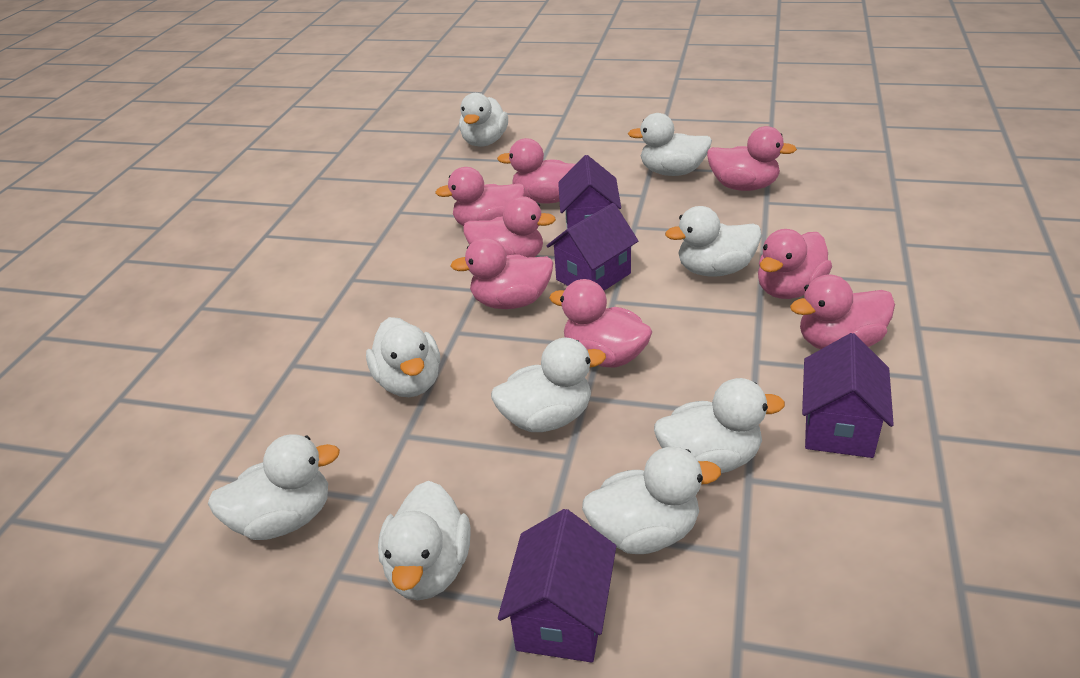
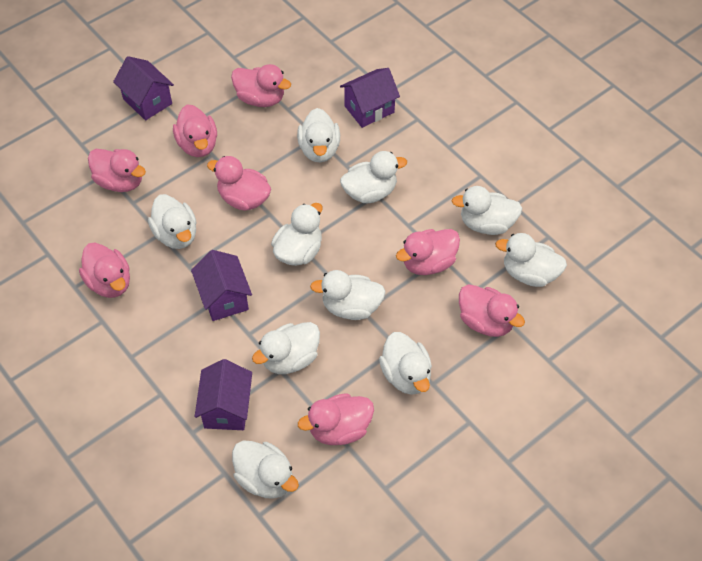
white duck: [208,434,340,540] [366,317,440,397] [378,481,470,600] [459,93,508,147] [491,338,606,432] [582,447,721,554] [628,113,712,176] [654,378,785,473] [665,206,762,277] = 9 -> [148,194,197,249] [232,441,299,499] [252,322,320,374] [271,203,323,266] [297,108,340,163] [310,270,386,320] [340,151,407,203] [379,332,432,395] [452,186,522,235] [495,233,567,287] = 10

